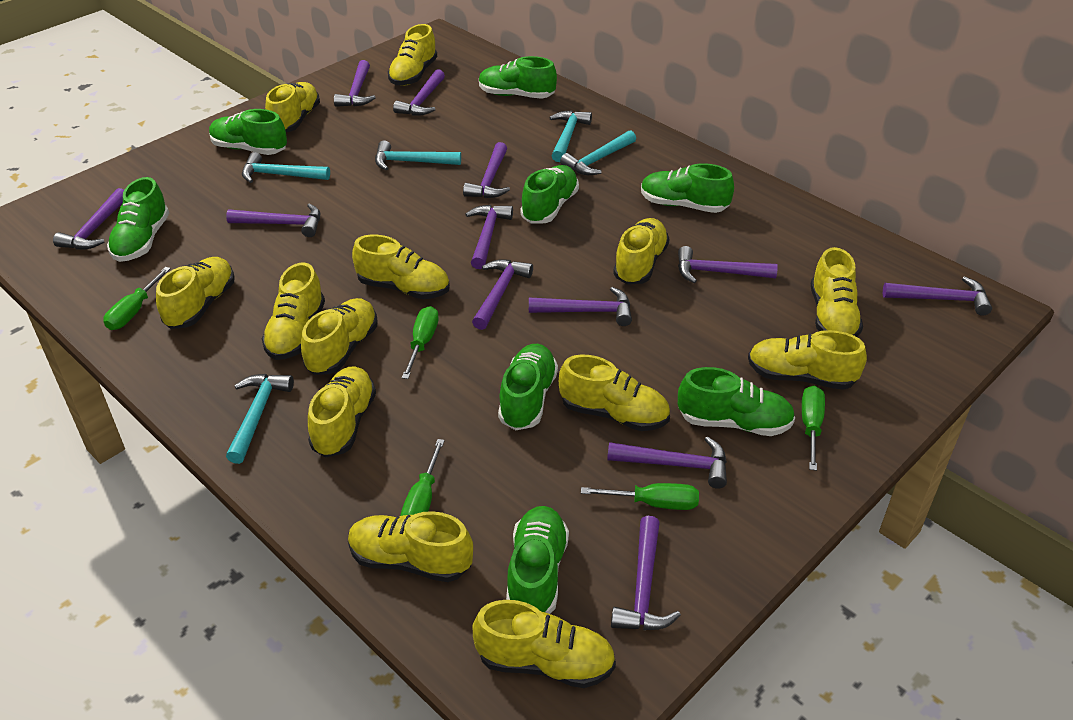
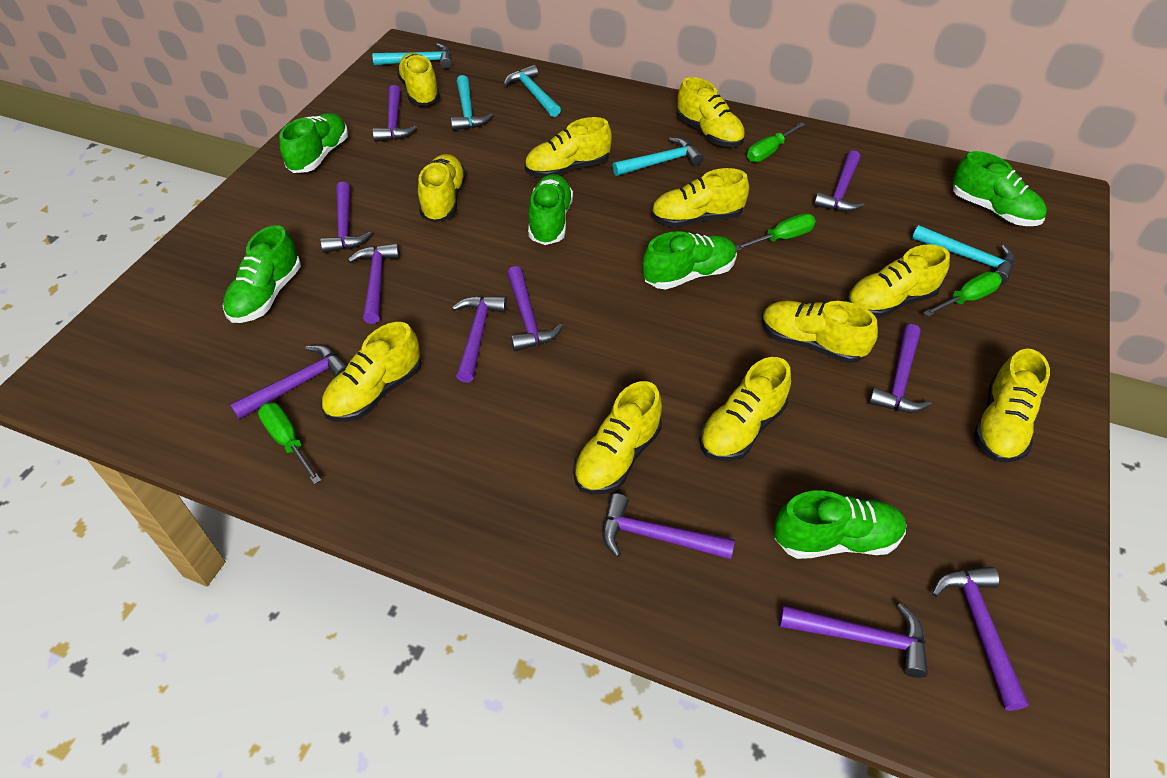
green screwdriver: [103,267,171,330] [401,439,445,516] [402,306,439,379] [581,483,699,510] [802,386,825,471] = 5 -> [258,402,321,484] [735,213,816,251] [747,122,805,162] [923,272,1002,317] = 4
green shoe: [107,177,169,262] [209,109,287,155] [479,56,557,99] [498,344,558,430] [506,506,569,614] [520,165,579,224] [641,163,734,213] [678,367,795,436] = 8 -> [223,225,301,323] [279,113,348,173] [528,174,573,245] [642,231,737,290] [774,490,906,559] [953,151,1047,226] = 6
purple hammer: [53,188,124,250] [226,203,320,237] [334,60,376,107] [393,69,445,116] [463,142,510,198] [465,205,513,269] [472,259,533,330] [529,287,632,326] [607,437,727,489] [611,516,681,630] [678,246,778,283] [883,276,992,316] = 12 -> [230,345,347,420] [320,182,372,253] [348,243,400,324] [373,85,417,142] [452,296,507,383] [507,266,563,351] [602,493,735,560] [779,603,928,678] [814,150,864,212] [868,324,932,413] [932,566,1029,711] = 11
yellow shoe: [156,257,235,329] [262,262,325,360] [265,82,320,132] [301,298,377,375] [308,366,376,457] [348,511,473,582] [352,235,450,299] [388,24,437,86] [473,600,616,688] [559,355,670,431] [613,218,669,285] [748,330,867,390] [811,247,863,337] = 13 -> [321,322,421,422] [397,53,440,106] [418,154,466,222] [525,117,612,178] [573,381,662,494] [651,168,749,227] [677,77,745,147] [699,357,791,461] [762,300,878,363] [847,244,950,318] [974,349,1050,463] = 11

